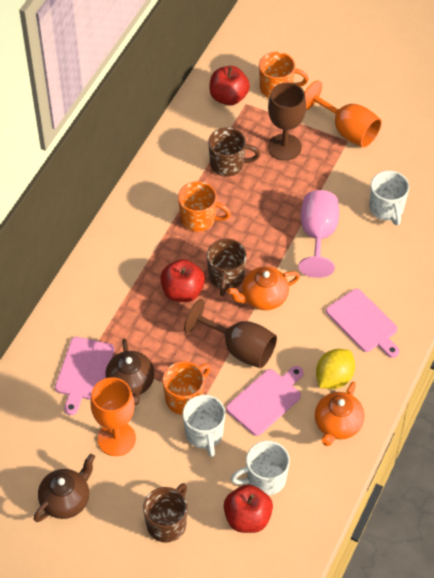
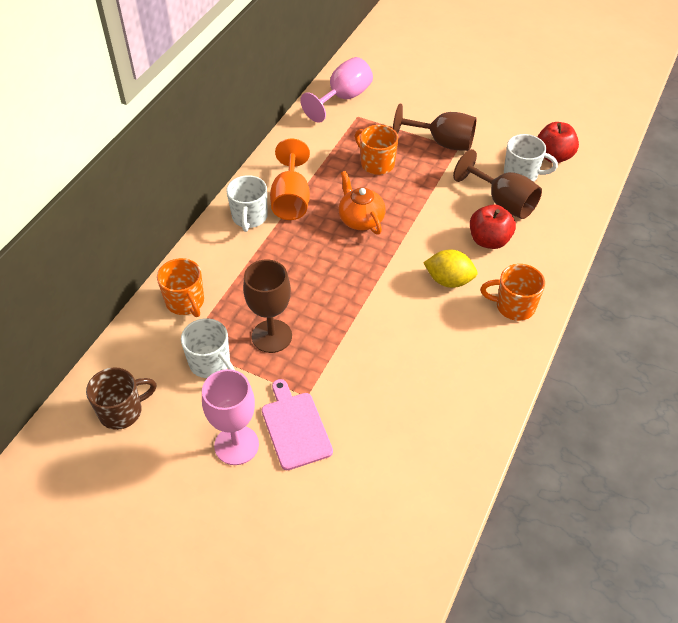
brown goblet: [184,299,277,368] [268,82,306,161] = 2 -> [243,260,292,353] [393,104,477,151] [453,149,542,219] = 3
brown mug: [143,483,188,542] [207,239,247,296] [208,127,260,177] = 3 -> [86,367,157,430] = 1
brown teapot: [34,454,95,522] [106,339,154,405] = 2 -> none = 0
orange goblet: [91,377,136,456] [305,80,382,148] = 2 -> [270,139,310,220] = 1
orange teapot: [227,267,300,310] [315,382,364,446] = 2 -> [338,171,386,235] = 1
pink cutting board: [55,337,115,415] [226,366,303,436] [326,289,399,358] = 3 -> [262,379,333,470] = 1
pink goblet: [298,190,339,278] = 1 -> [202,369,259,465] [300,57,373,123] = 2
red apple: [160,259,205,302] [209,66,250,105] [224,484,273,533] = 3 -> [470,204,516,249] [538,122,579,163] = 2

